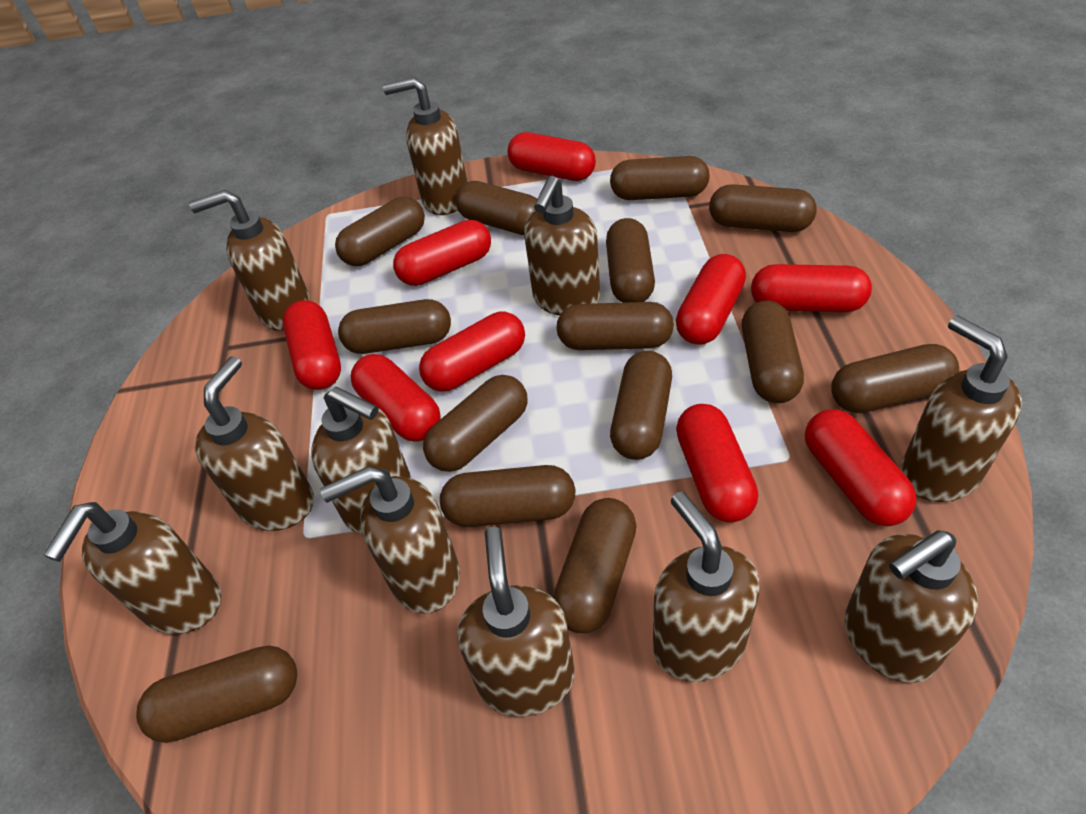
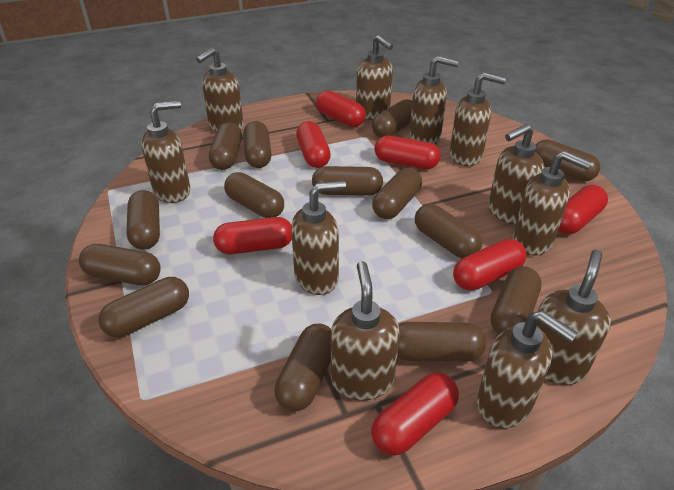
red capsule: [282,300,341,390] [351,354,441,442] [393,220,491,286] [419,312,525,392] [507,132,596,181] [676,254,746,345] [676,404,758,523] [751,264,872,312] [805,409,917,526] = 9 -> [213,217,292,254] [296,121,331,168] [316,90,366,127] [371,373,459,456] [374,136,441,169] [453,239,526,291] [558,185,608,234] = 7

